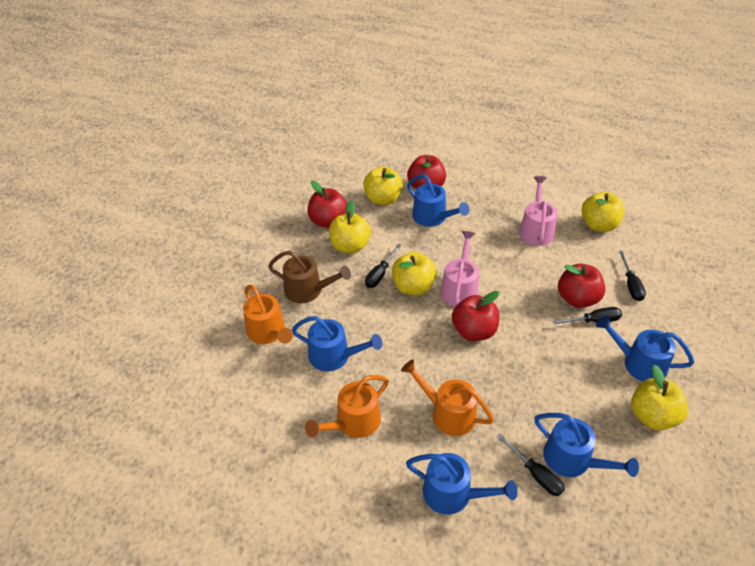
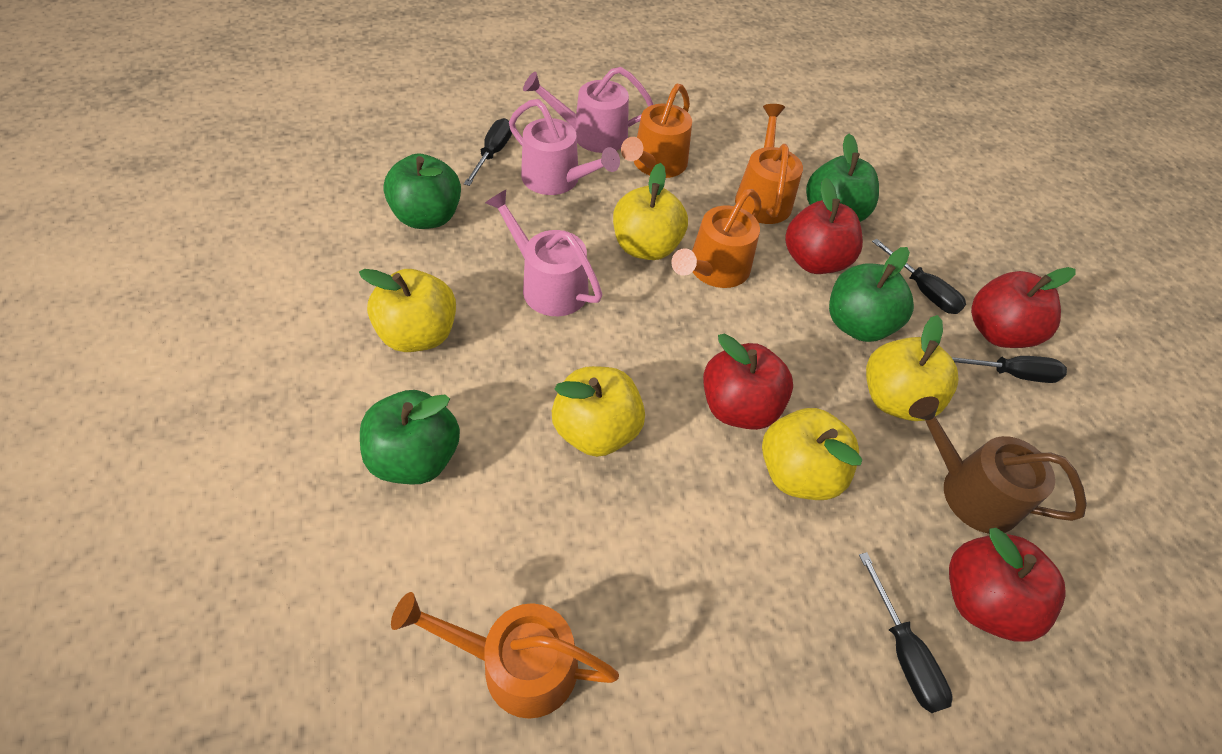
blue watering can: [292,316,382,371] [406,453,518,515] [407,174,469,227] [534,413,639,477] [596,316,694,382] = 5 -> none = 0
green apple: none = 0 -> [360,390,460,485] [383,154,461,229] [806,134,879,222] [829,247,914,342] = 4
orange watering can: [243,285,293,344] [305,375,389,438] [401,360,494,436] = 3 -> [391,592,619,719] [621,84,692,178] [671,189,761,288] [735,104,803,224] = 4
pink watering can: [440,231,479,307] [519,176,557,246] = 2 -> [485,190,602,316] [509,99,620,195] [523,67,654,153] = 3

